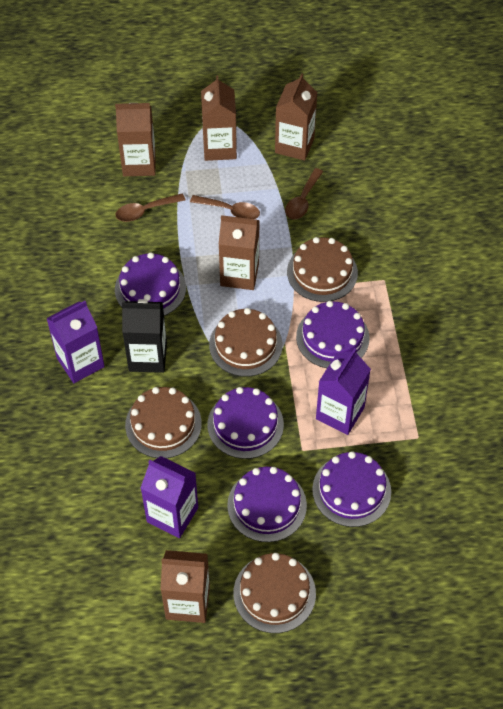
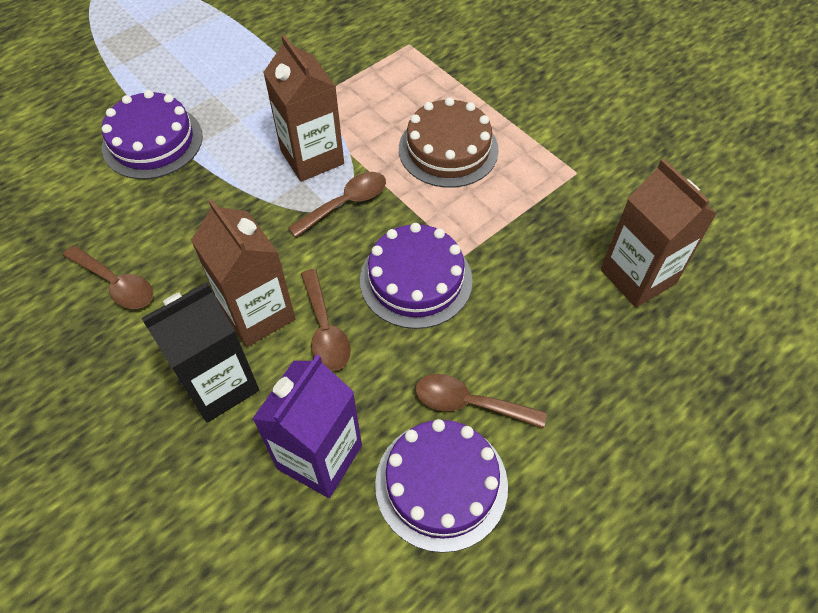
brown cake: [125,387,202,458] [209,308,283,377] [233,553,316,633] [287,237,358,302] = 4 -> [399,97,499,188] = 1
brown carton: [115,103,156,176] [161,550,210,623] [201,75,237,161] [219,215,260,290] [275,73,318,161] = 5 -> [191,199,296,347] [263,35,344,182] [601,159,717,308] = 3
brown spoon: [115,193,186,222] [190,195,260,219] [285,168,323,220] = 3 -> [63,245,154,309] [288,172,386,237] [301,269,351,371] [415,374,547,428] = 4
purple cake: [115,252,186,316] [207,387,284,459] [227,467,307,542] [296,301,370,368] [312,451,391,527] = 5 -> [102,90,203,179] [360,223,473,329] [375,419,508,553] = 3
purple carton: [46,301,105,383] [141,456,198,538] [316,348,371,435] = 3 -> [252,355,362,498] = 1

